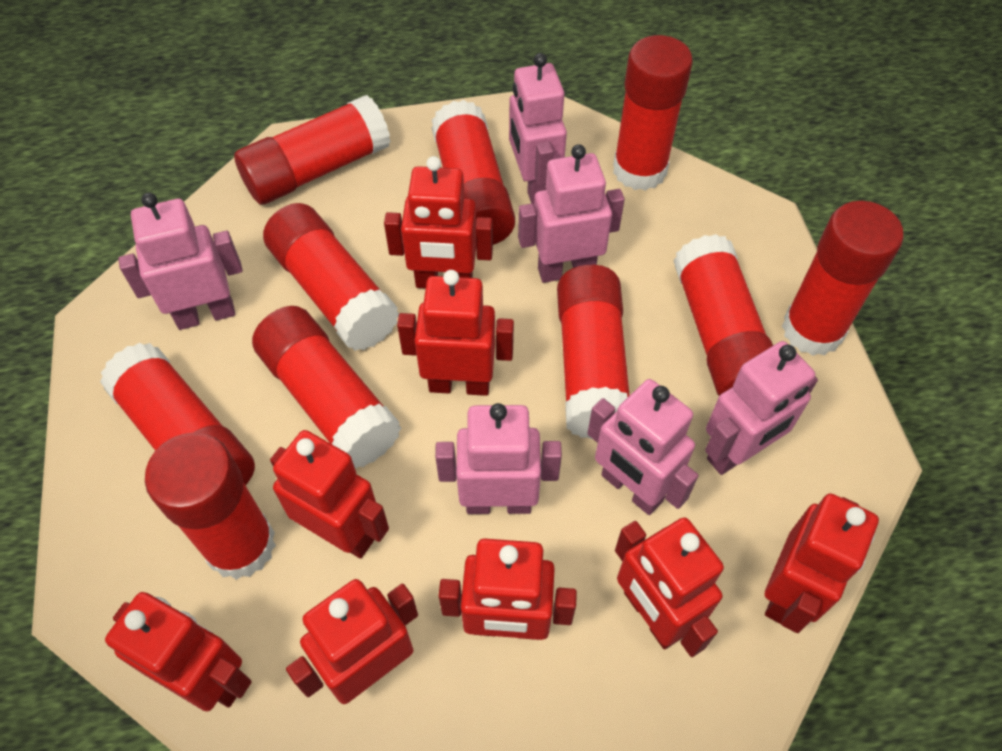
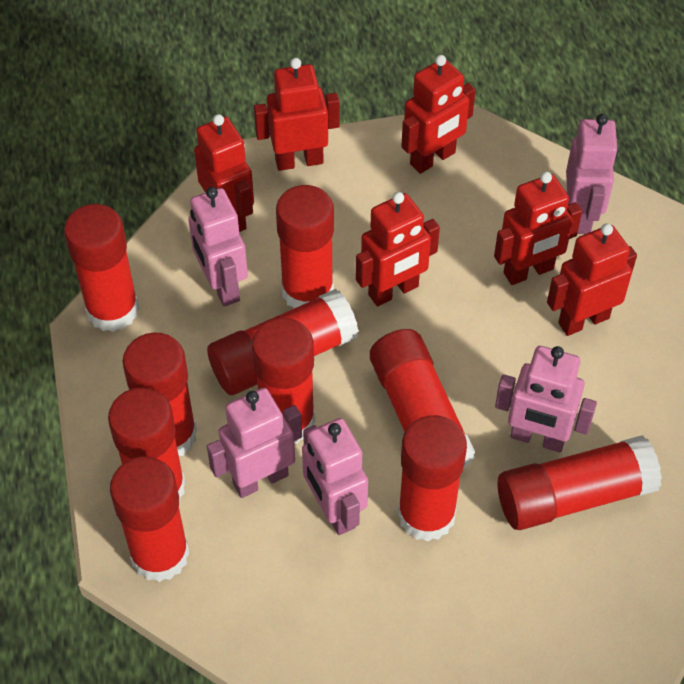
pink robot: [118,193,243,330] [435,403,562,514] [509,53,567,204] [518,144,625,283] [587,379,698,515] [705,341,818,475] = 6 -> [188,187,248,306] [207,388,302,498] [302,418,368,535] [495,346,597,453] [566,114,618,234] = 5
red robot: [105,592,251,711] [270,430,389,559] [286,579,418,704] [384,156,493,289] [397,270,514,396] [439,539,577,640] [615,517,724,657] [765,493,879,633] = 8 -> [194,114,254,232] [254,58,340,171] [356,192,440,306] [401,55,476,174] [494,171,582,285] [547,223,637,336] = 6

